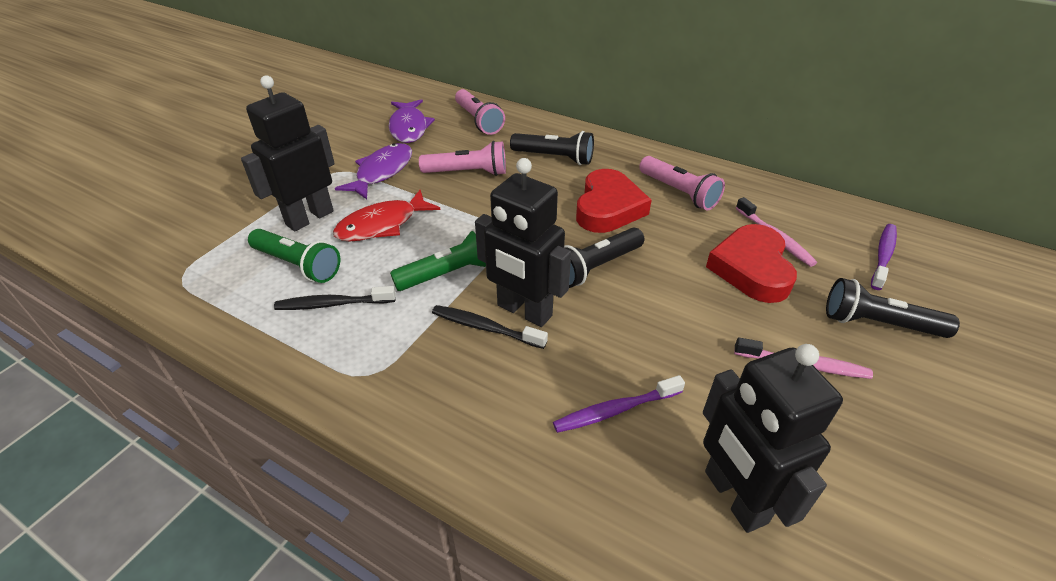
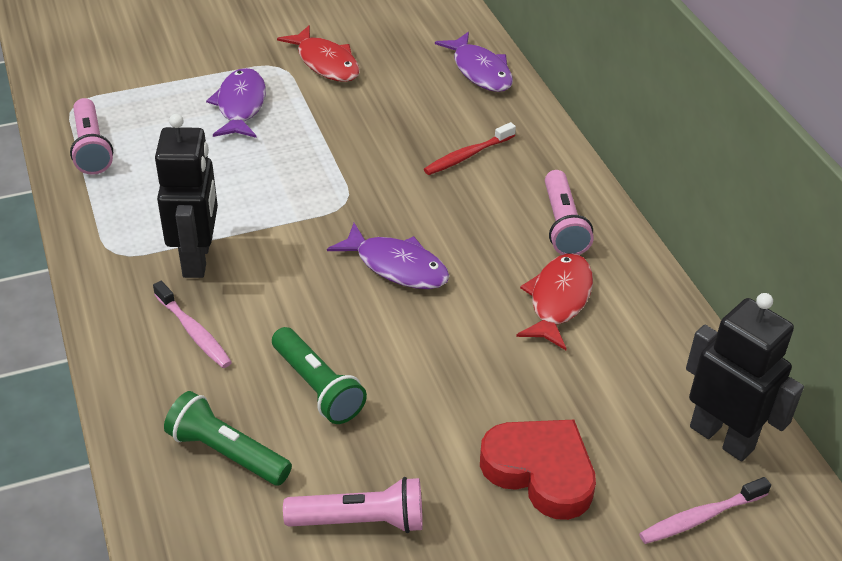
black flashlight: [510,131,594,165] [564,228,644,288] [826,278,960,338] = 3 -> none = 0
black robot: [241,75,335,231] [475,158,571,327] [703,344,843,533] = 3 -> [155,114,218,278] [686,293,804,461] = 2
black toothbrush: [274,286,396,310] [432,305,548,349] = 2 -> none = 0
purple fish: [335,143,412,199] [389,99,435,143] = 2 -> [206,68,266,138] [327,223,450,289] [435,32,513,92] = 3
purple toothbrush: [553,375,685,433] [871,224,897,290] = 2 -> none = 0
red fish: [333,190,441,242] = 1 -> [277,25,360,82] [516,253,593,350] = 2
red heart: [576,169,652,233] [706,224,797,303] = 2 -> [480,420,596,520] = 1
red toothbrush: none = 0 -> [424,122,516,175] = 1

